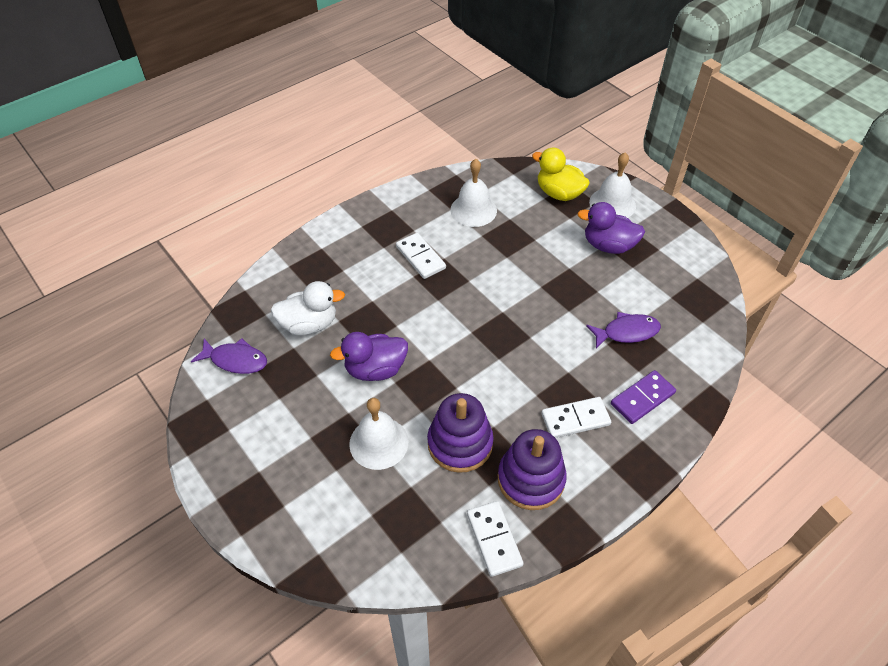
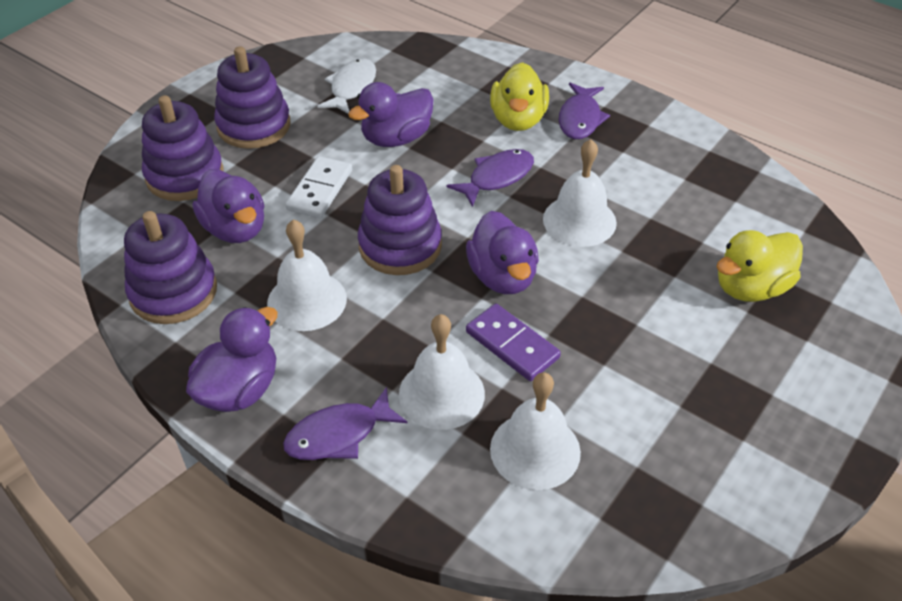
purple duck: [330,332,408,381] [577,202,645,254] = 2 -> [186,307,278,412] [193,169,264,243] [348,82,434,147] [466,211,539,294] = 4
purple fish: [191,338,267,374] [586,312,661,348] = 2 -> [283,387,407,460] [447,149,534,207] [559,83,610,139] = 3
purple stacking toy: [427,393,494,473] [498,429,567,510] = 2 -> [124,211,217,324] [142,95,224,201] [214,47,290,149] [358,165,442,275] = 4
white bell: [349,398,408,470] [450,159,497,227] [589,152,636,218] = 3 -> [267,219,347,331] [399,314,485,430] [490,372,581,490] [543,139,617,247] = 4
white domino: [396,233,446,279] [467,501,524,577] [541,397,611,438] = 3 -> [286,156,352,218] = 1
white duck: [271,281,345,335] = 1 -> none = 0
white fish: none = 0 -> [317,59,376,113] = 1
yellow duck: [532,148,590,201] = 1 -> [490,62,549,131] [717,230,803,302] = 2

